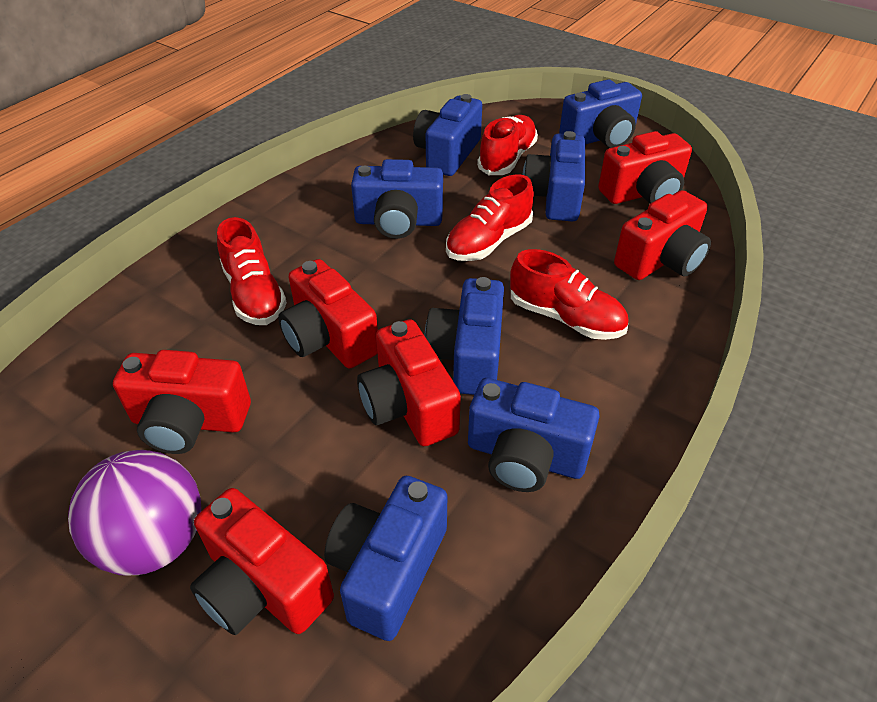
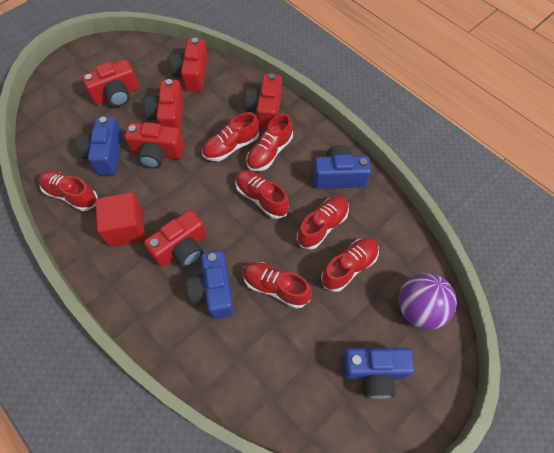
blue camera: [324,476,447,641] [351,159,443,239] [413,94,482,176] [425,277,504,395] [468,378,600,492] [522,131,585,222] [559,79,642,148] = 7 -> [77,117,123,175] [186,251,234,319] [313,145,371,189] [342,348,414,399] = 4
red cube: none = 0 -> [95,192,146,247] = 1
red shoe: [217,217,287,325] [446,174,534,261] [477,115,538,175] [510,249,628,340] = 4 -> [39,171,98,211] [202,112,259,161] [235,170,289,219] [243,262,312,309] [246,114,293,171] [297,196,349,250] [321,238,379,292] = 7

